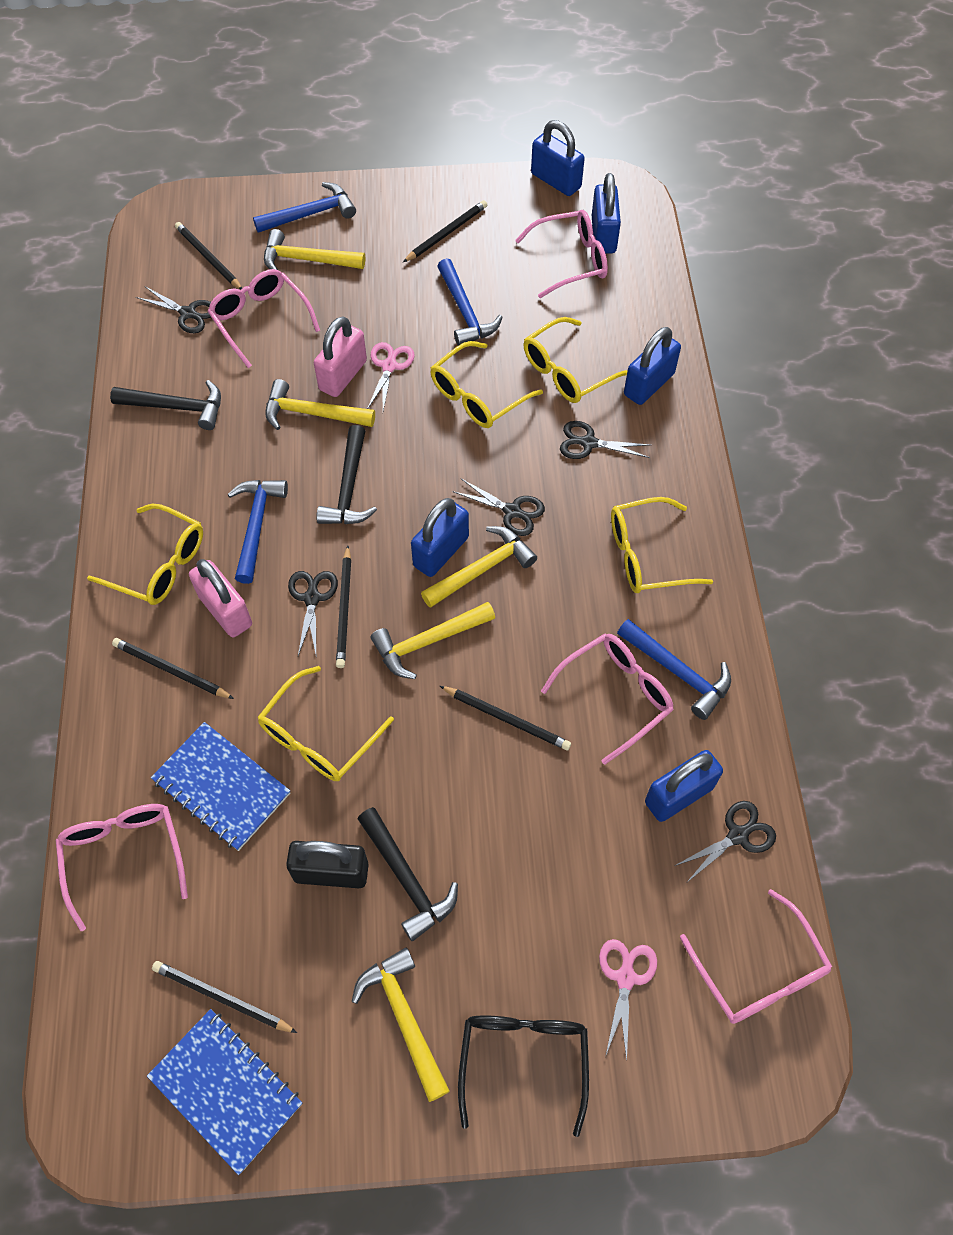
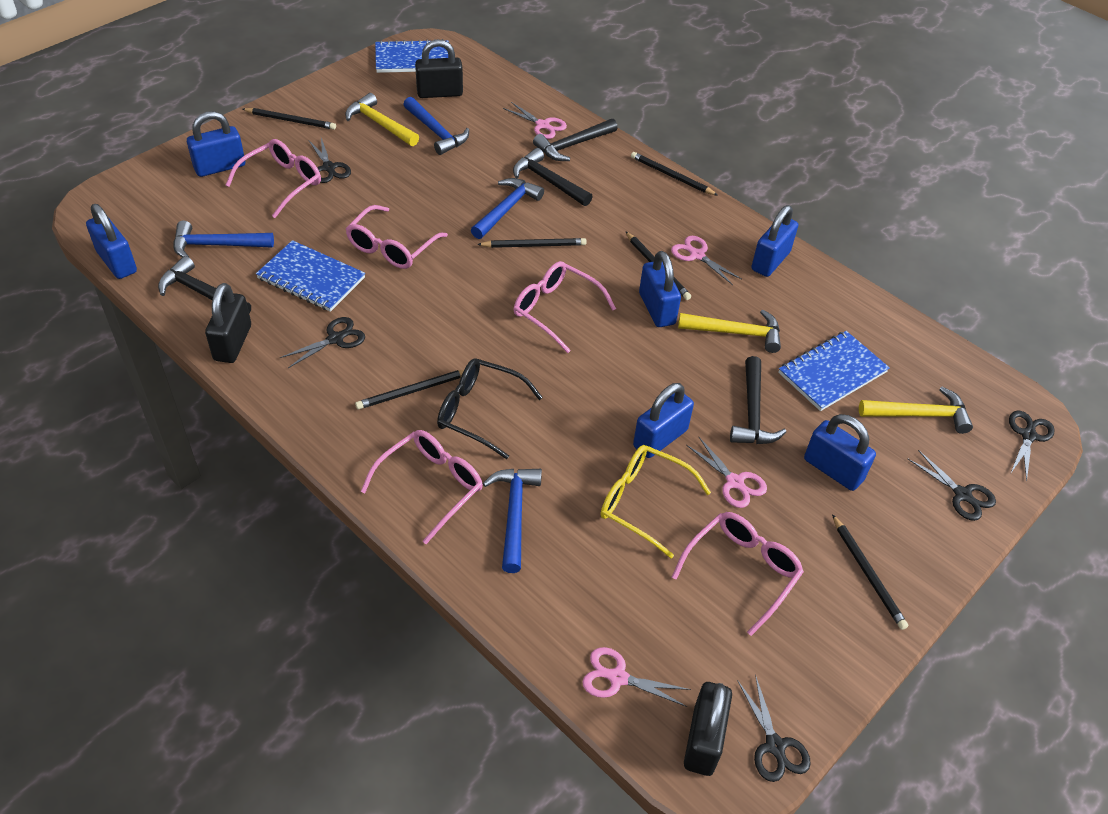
black hammer: [110,380,221,430] [316,425,377,524] [358,807,458,941] = 3 -> [158,256,251,313] [513,148,593,206] [533,119,618,161] [730,356,786,444] = 4
black padlock: [286,841,369,888] = 1 -> [205,283,251,363] [415,39,463,98] [684,682,732,776] = 3
blue notebook: [147,1009,302,1175] [151,722,290,851] = 2 -> [256,240,365,312] [375,39,449,73] [778,331,890,411] = 3
blue padlock: [411,498,469,577] [531,120,585,196] [592,173,621,253] [624,327,681,405] [645,750,723,822] = 5 -> [86,204,137,279] [187,111,245,177] [633,383,694,458] [639,251,681,327] [751,205,798,277] [804,414,876,491] = 6
pink padlock: [189,559,252,637] [314,316,367,397] = 2 -> none = 0
pink scissors: [367,342,415,411] [599,939,657,1061] = 2 -> [503,102,567,139] [582,647,691,707] [671,236,742,285] [686,437,767,508] = 4
yellow glasses: [87,504,203,605] [257,666,394,781] [430,341,543,428] [524,317,628,403] [611,497,713,593] = 5 -> [601,445,711,559] = 1
yellow hammer: [264,229,365,270] [265,379,375,430] [352,947,449,1102] [371,602,495,679] [421,526,537,608] = 5 -> [345,93,419,146] [678,310,781,353] [859,387,973,434] = 3

